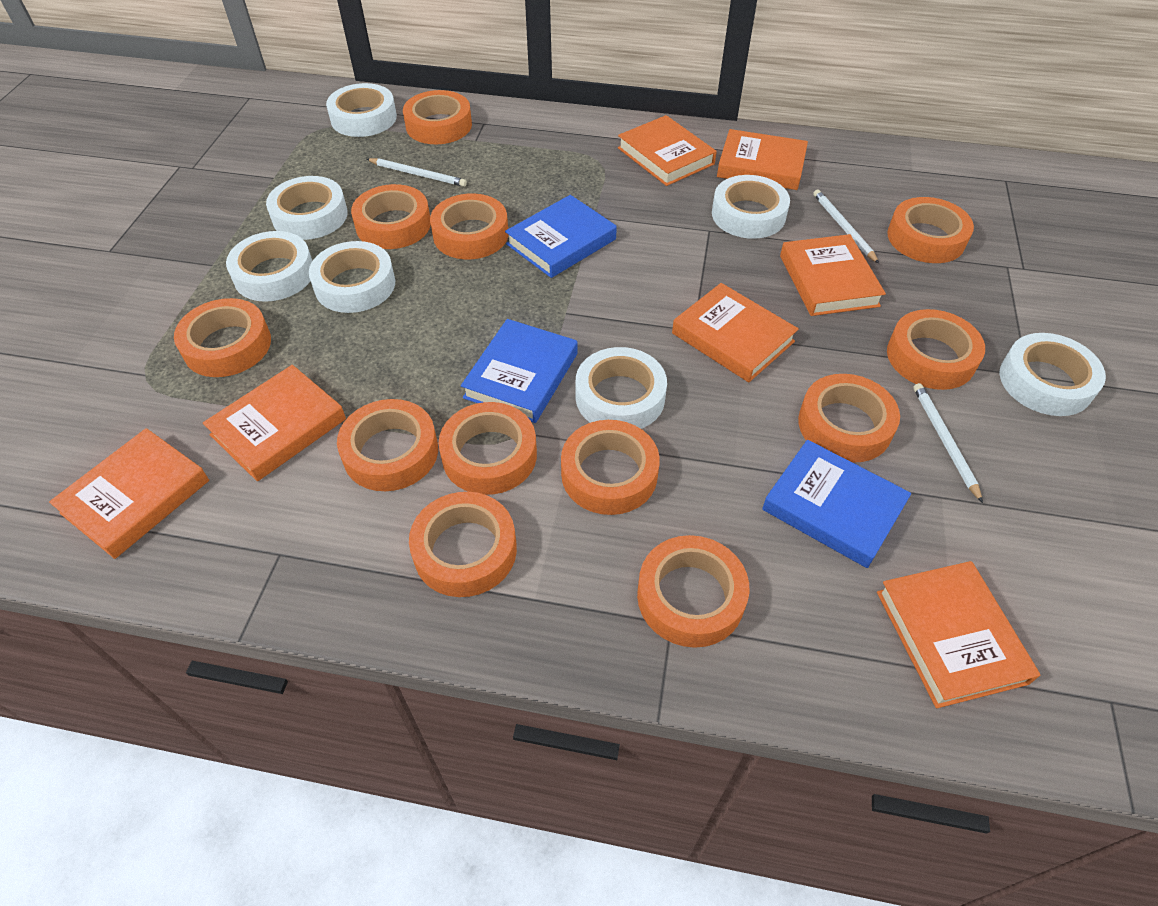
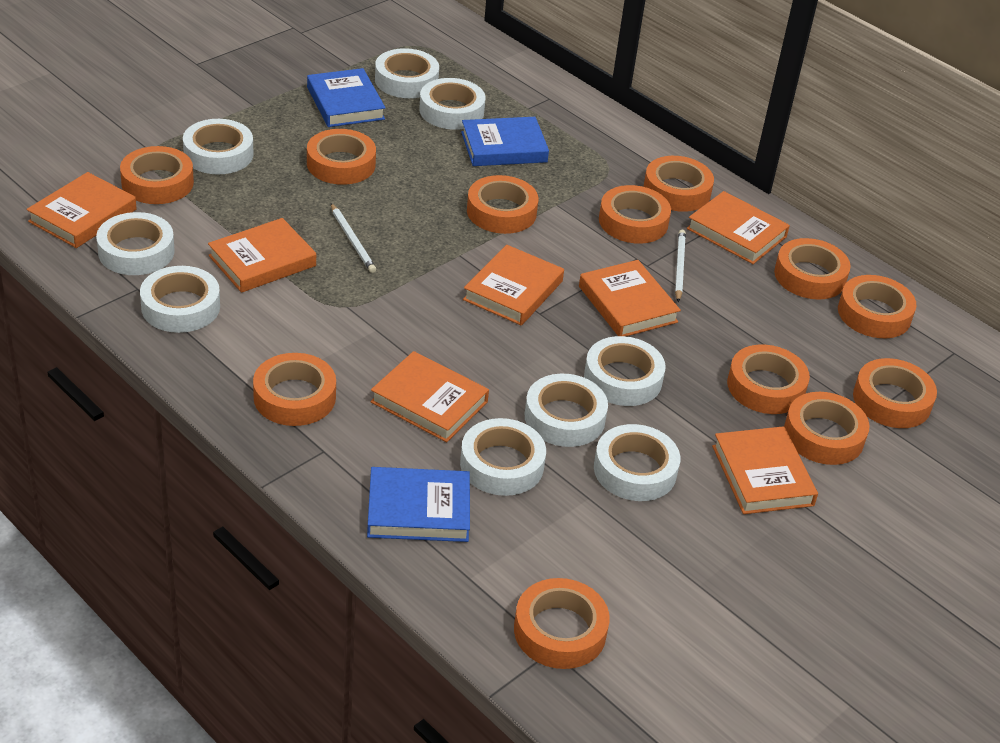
white pencil: [367,158,467,187] [813,190,879,264] [913,383,983,503] = 3 -> [331,203,376,273] [675,230,686,302] = 2
white tape: [226,231,312,302] [266,176,348,240] [309,241,395,313] [326,83,397,137] [576,347,667,429] [712,175,790,239] [1000,333,1106,416] = 7 -> [96,212,175,275] [140,266,220,333] [183,119,254,174] [375,48,439,98] [419,78,486,130] [460,418,546,496] [525,374,608,447] [584,336,666,406] [594,424,680,501] = 9

